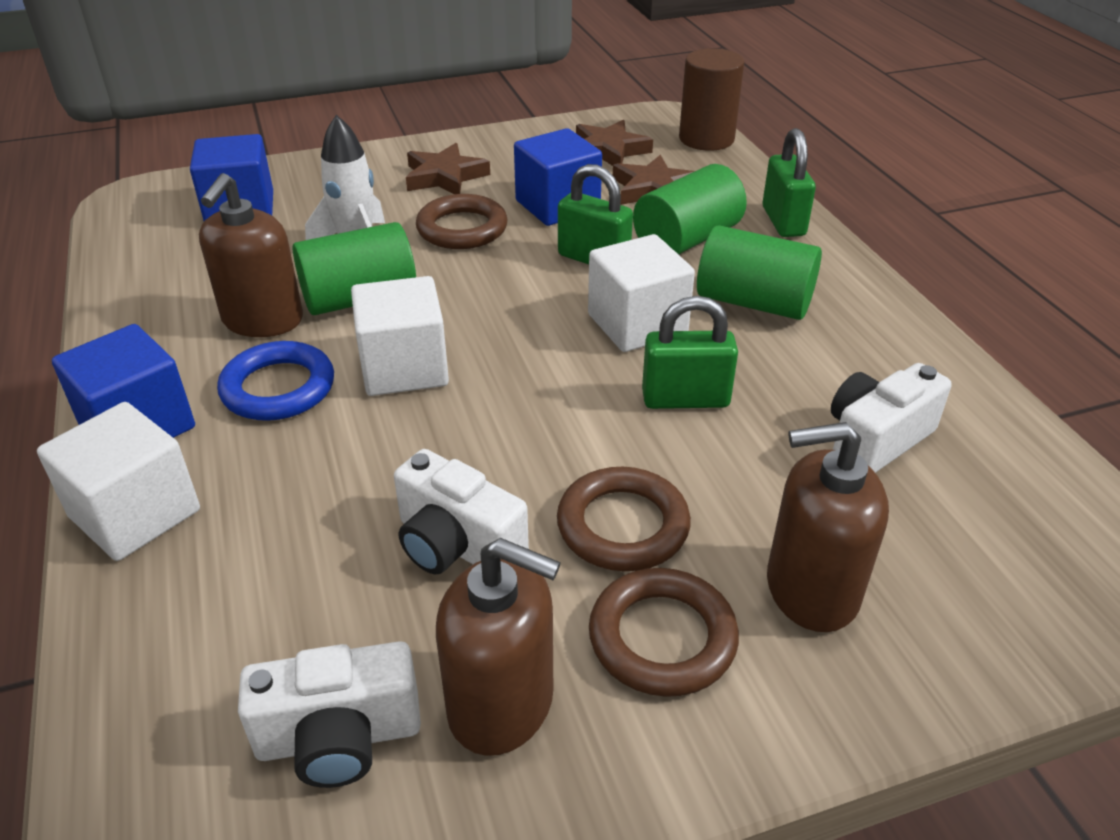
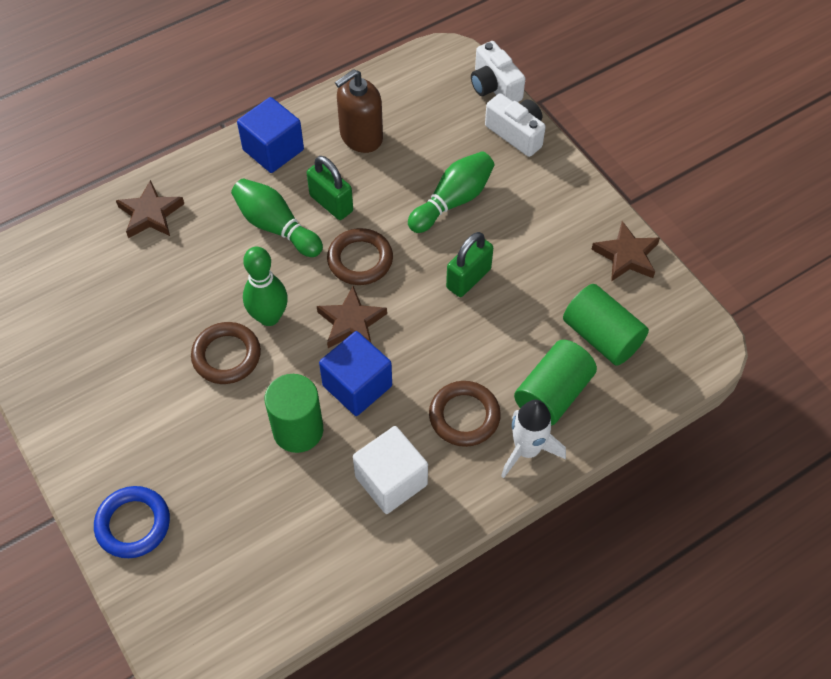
blue cube: [52,324,195,438] [190,134,273,221] [514,128,602,226] = 3 -> [237,97,304,173] [319,331,392,416] = 2
brown cylinder: [679,48,744,151] = 1 -> none = 0
brown soap dispenser: [199,173,303,337] [436,538,561,756] [767,422,889,632] = 3 -> [335,69,383,153] = 1
green bowling pin: none = 0 -> [231,178,323,257] [243,247,288,326] [408,151,494,233] = 3
green padlock: [558,164,633,264] [642,296,738,409] [763,128,816,237] = 3 -> [307,156,353,220] [446,232,493,297] = 2
white camera: [238,641,421,788] [394,449,529,574] [831,363,952,473] = 3 -> [471,41,525,102] [485,93,546,157] = 2
white cube: [37,402,200,561] [351,276,449,396] [588,234,695,352] = 3 -> [353,426,428,514] = 1

